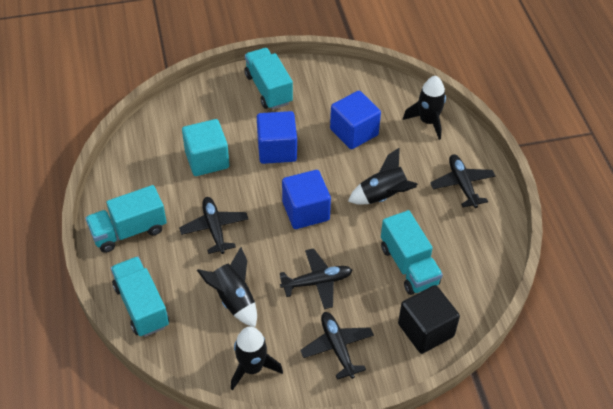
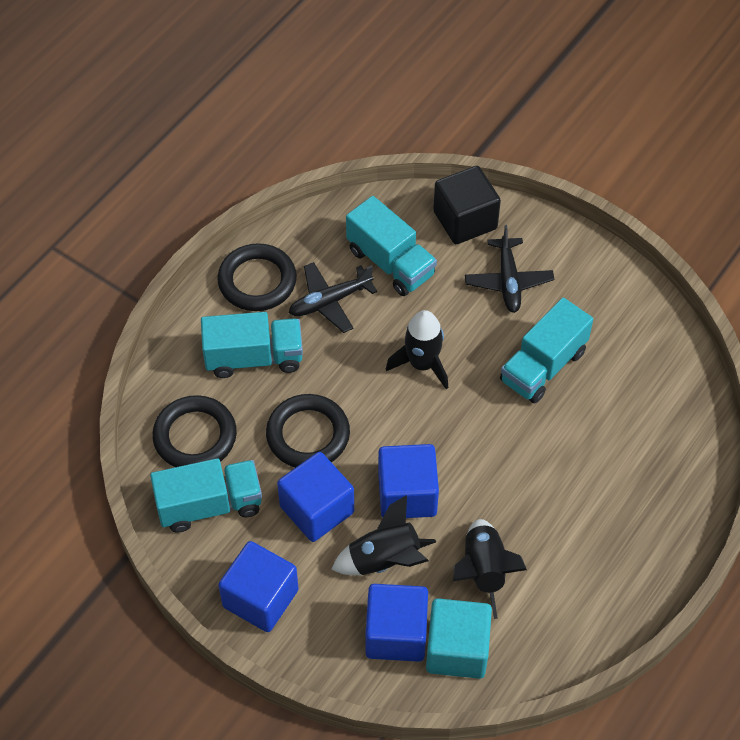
black plane: [179,197,248,254] [280,248,352,309] [300,312,374,380] [430,154,495,208] = 4 -> [289,262,378,333] [465,225,554,313] = 2
black ring: none = 0 -> [152,395,237,467] [217,243,297,311] [266,394,350,468] = 3
black rocket: [197,247,257,327] [231,326,283,391] [348,147,418,205] [403,76,446,140] = 4 -> [331,495,436,575] [386,310,448,389] [453,519,527,619] = 3
blue cube: [257,111,297,164] [282,170,331,229] [330,91,381,149] = 3 -> [218,541,299,632] [277,452,354,542] [365,584,428,662] [378,444,439,518] = 4

